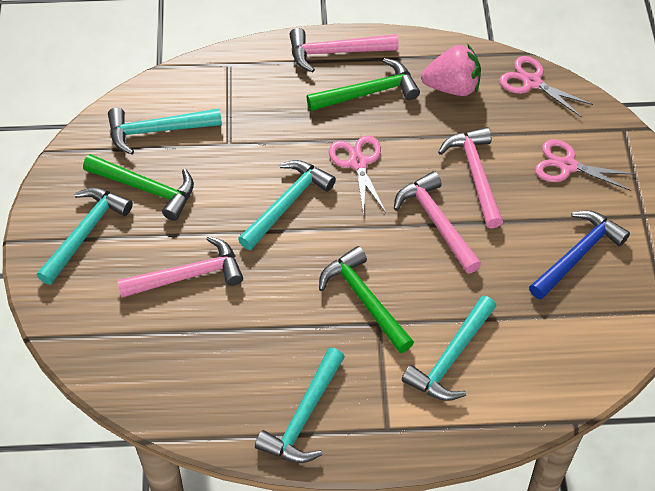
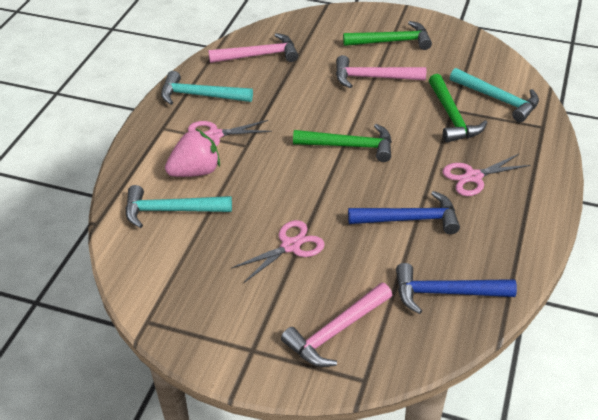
blue hammer: [529,210,630,300] = 1 -> [348,191,460,234] [396,263,517,314] = 2
pink hammer: [117,236,243,298] [289,28,398,73] [394,171,481,273] [438,127,503,228] = 4 -> [208,33,298,63] [281,282,392,367] [336,55,426,88] = 3
turquoise hammer: [37,188,133,285] [108,108,222,154] [238,160,336,250] [255,348,345,463] [402,295,496,401] = 5 -> [126,185,232,228] [161,71,253,105] [450,68,539,122] = 3

